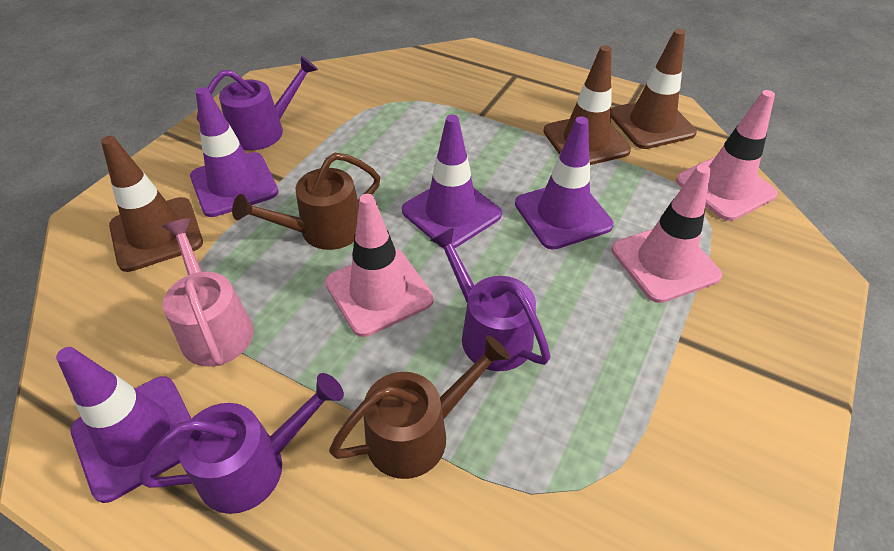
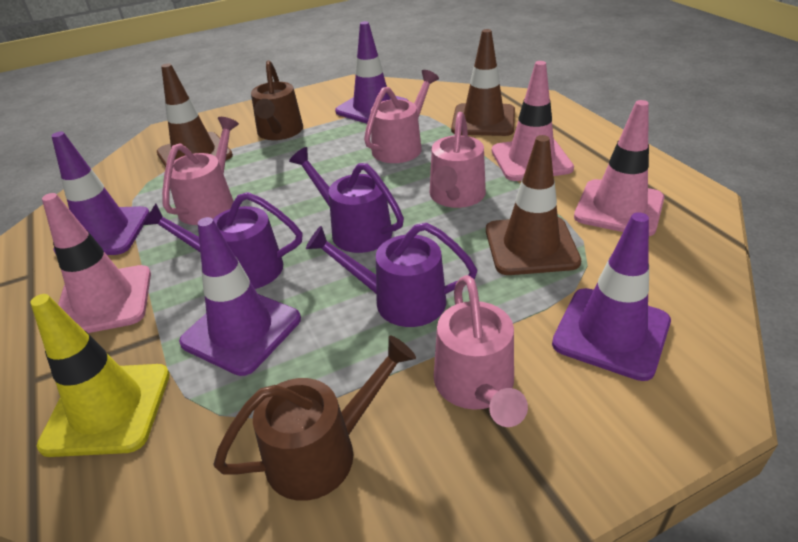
pink watering can: [162,218,254,367] = 1 -> [162,117,239,225] [364,70,439,163] [430,112,486,208] [434,275,528,427] = 4
yellow traffic cone: none = 0 -> [30,294,170,457] = 1

